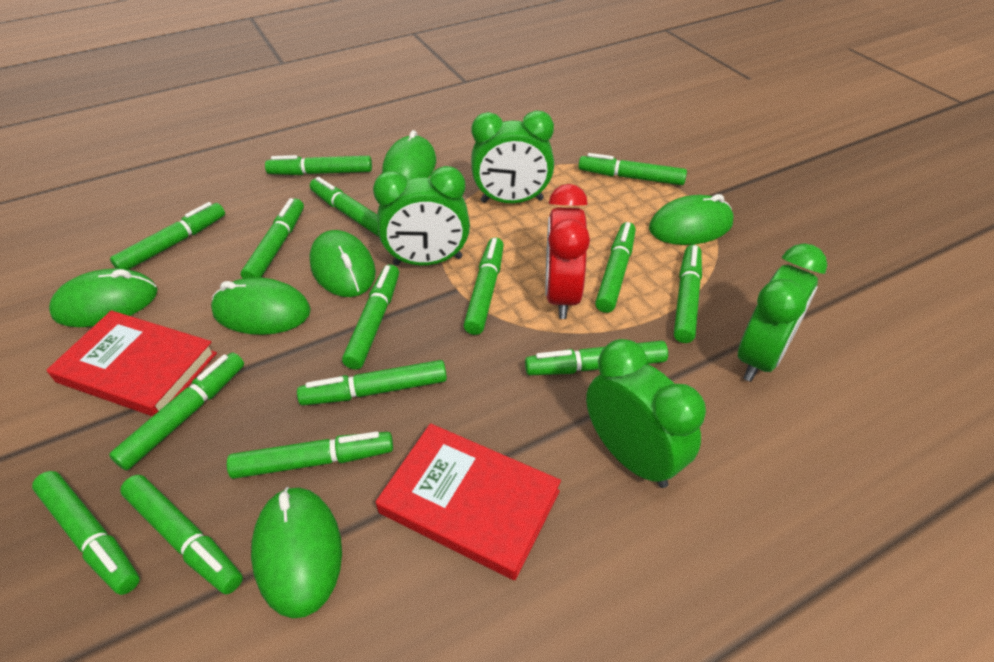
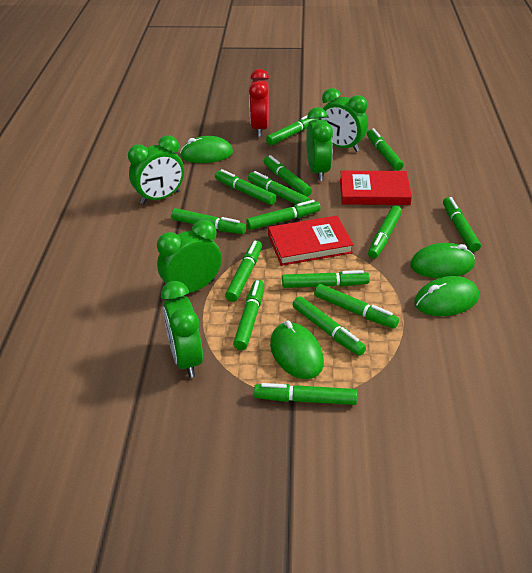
green clock: [373,166,470,265] [471,110,554,203] [586,339,706,488] [738,243,827,382] = 4 -> [128,135,184,204] [157,220,222,293] [161,281,203,378] [306,107,333,181] [319,88,368,152] = 5
green mouse: [49,268,158,327] [211,277,311,335] [251,487,342,618] [309,230,376,297] [382,130,436,180] [649,194,734,245] = 6 -> [180,136,233,163] [270,320,324,379] [410,243,475,278] [414,276,479,316] = 4

